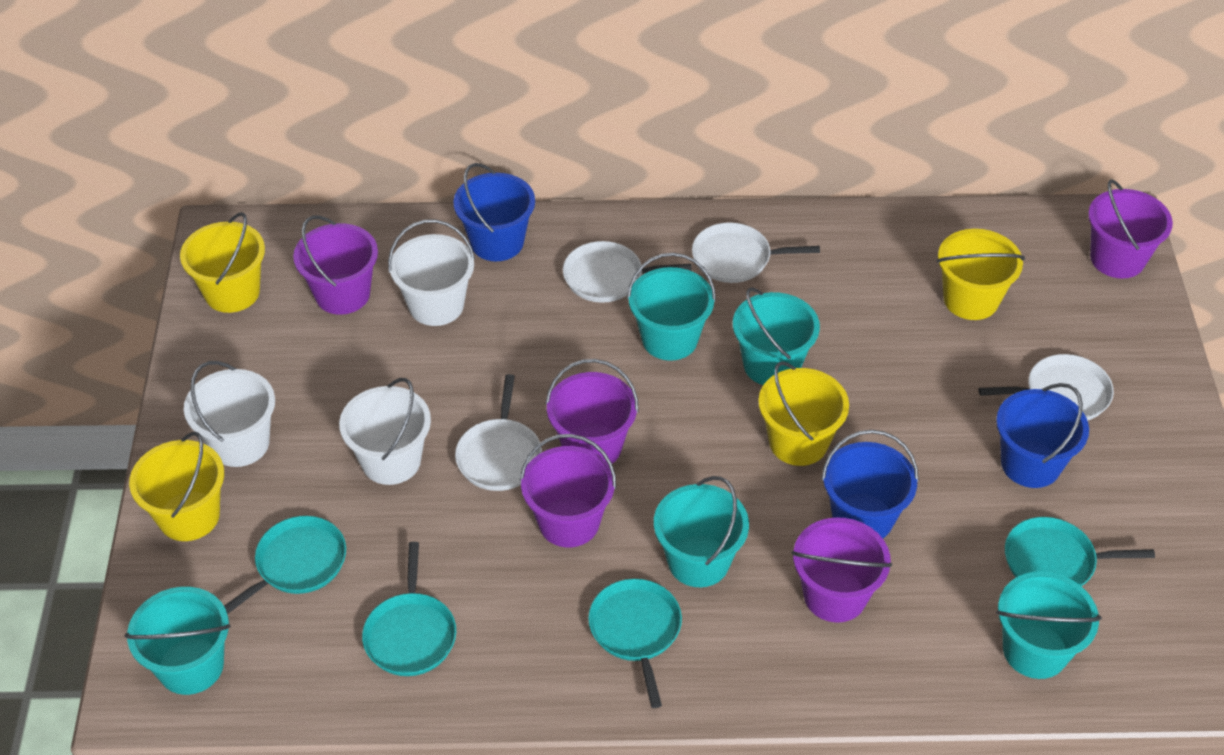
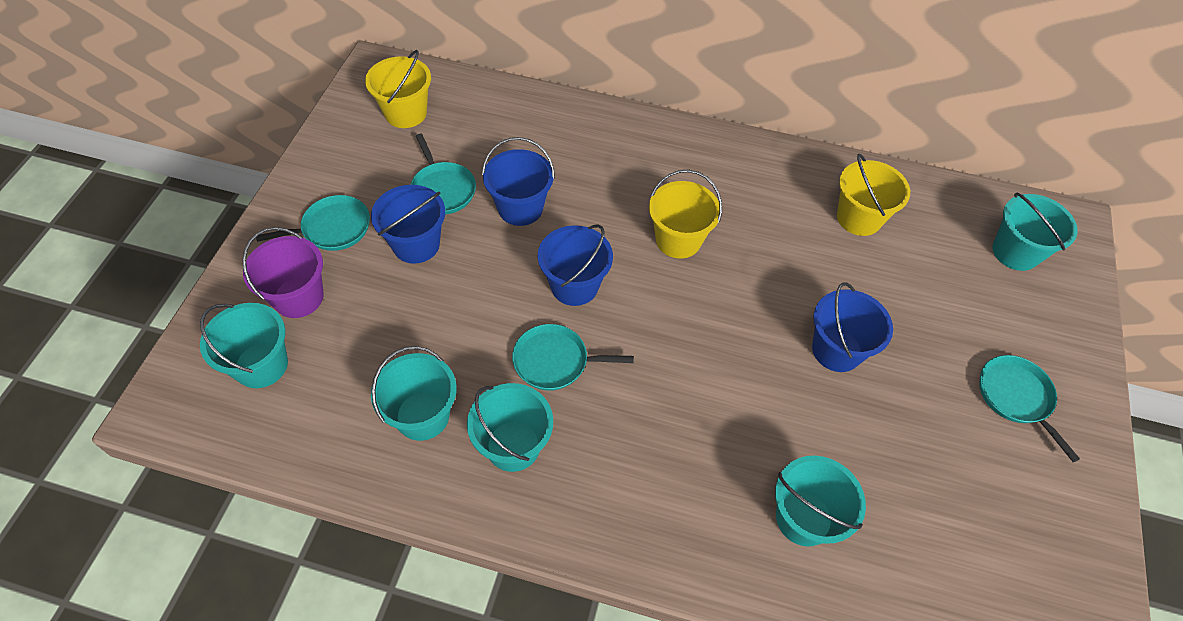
blue bucket: [453,163,535,261] [821,430,919,538] [996,383,1089,488] = 3 -> [371,185,445,264] [482,137,555,226] [538,224,613,306] [812,283,893,372] = 4
purple bucket: [293,215,378,315] [520,434,616,547] [545,359,639,464] [791,517,892,623] [1088,179,1173,279] = 5 -> [242,227,323,318] = 1
white bucket: [184,361,275,467] [339,378,431,485] [388,220,475,326] = 3 -> none = 0
white pan: [455,374,542,491] [563,241,692,303] [692,222,820,283] [978,354,1114,421] = 4 -> none = 0
yellow bucket: [129,432,224,541] [180,212,265,313] [758,361,849,466] [937,229,1025,320] = 4 -> [365,50,431,128] [649,169,722,259] [837,154,910,236] = 3

